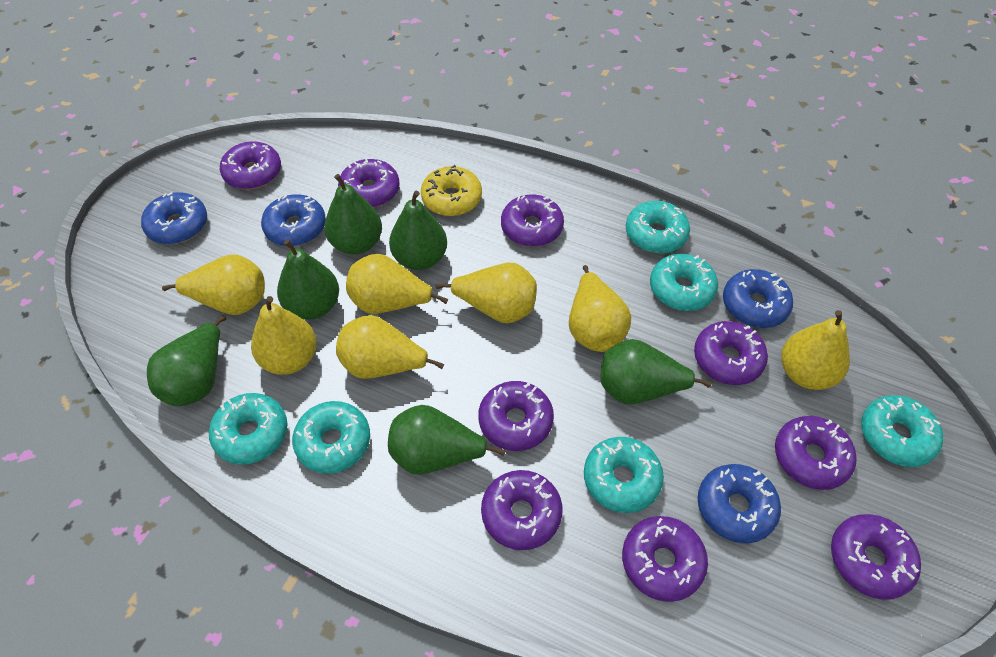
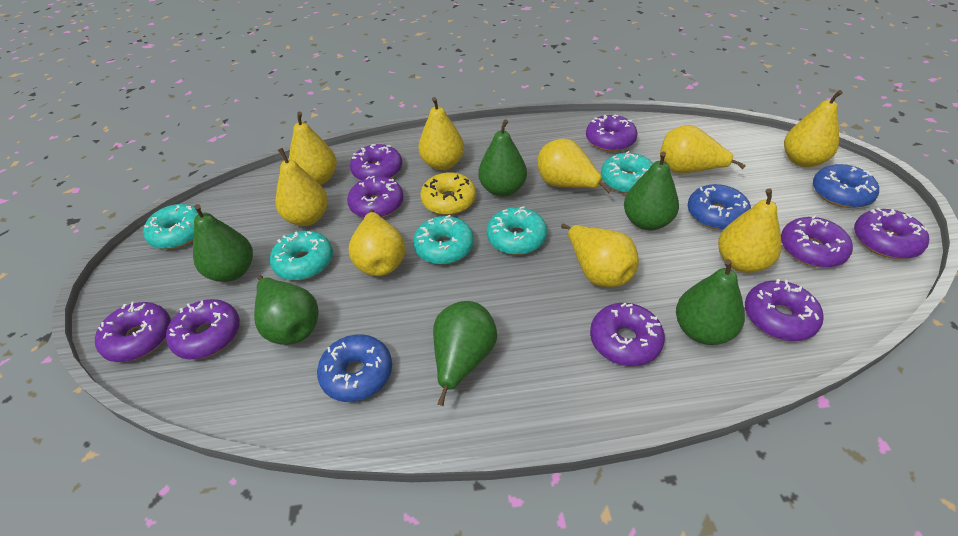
blue donut: [141,192,207,244] [261,194,326,246] [698,464,781,543] [723,269,793,328] = 4 -> [317,334,392,402] [688,184,751,230] [813,164,879,208] = 3
turquoise donut: [209,393,287,465] [292,401,370,474] [584,437,664,513] [626,201,690,253] [650,254,718,311] [861,395,943,467] = 6 -> [143,204,198,249] [270,231,333,280] [413,215,474,264] [487,206,547,255] [601,151,653,194] = 5
yellow pear: [162,254,265,315] [251,296,317,375] [336,315,444,379] [346,254,448,314] [435,263,537,323] [569,265,631,352] [781,310,850,390] = 7 -> [276,148,328,226] [289,112,337,185] [349,209,406,276] [418,97,464,170] [537,139,612,193] [561,223,639,287] [660,125,746,173] [718,189,782,273] [784,90,843,167] = 9

